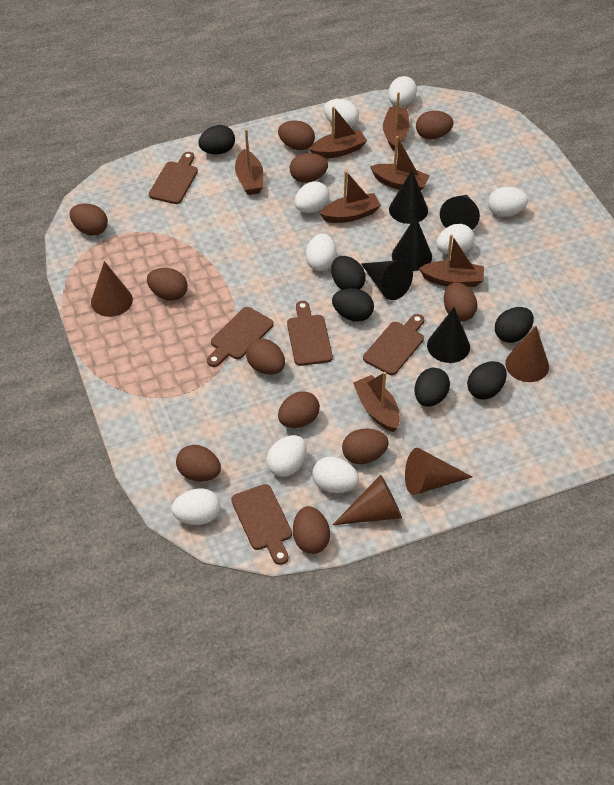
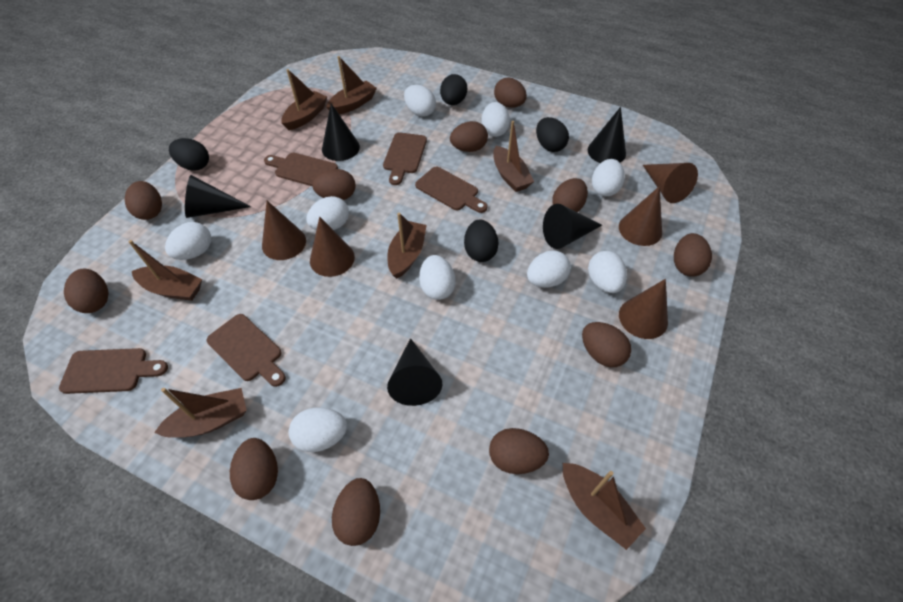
black egg: [198,125,235,155] [331,256,366,290] [332,288,374,322] [415,368,450,407] [467,361,507,400] [495,307,534,343] = 6 -> [169,138,209,171] [440,74,467,105] [464,220,499,262] [536,117,569,152] = 4
brown cone: [91,261,133,317] [333,475,402,525] [405,448,472,495] [505,326,549,382] = 4 -> [262,201,306,260] [310,217,355,277] [619,186,662,246] [619,279,668,339] [643,163,698,203] = 5

